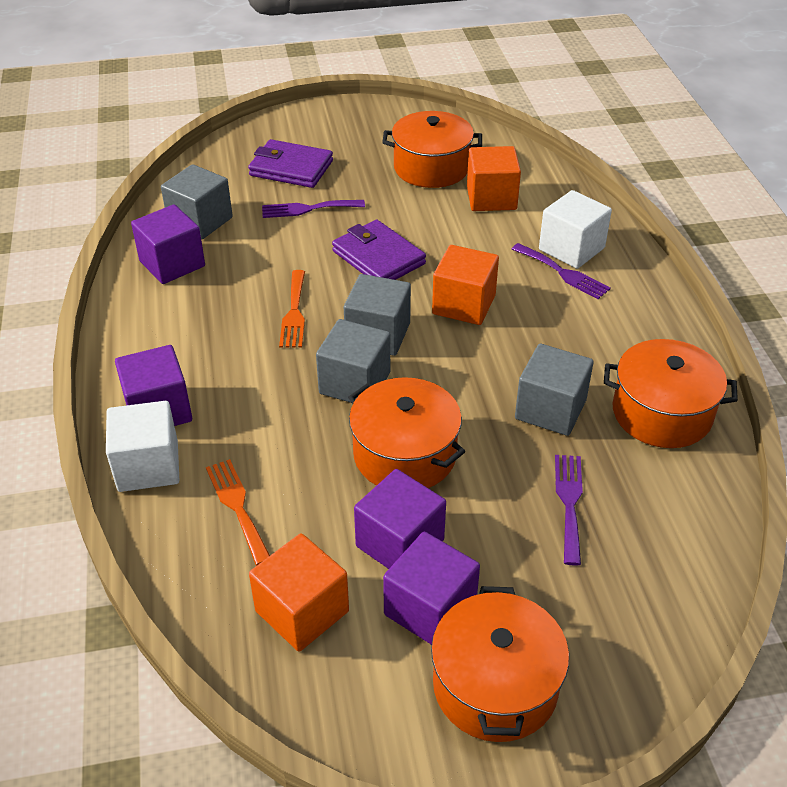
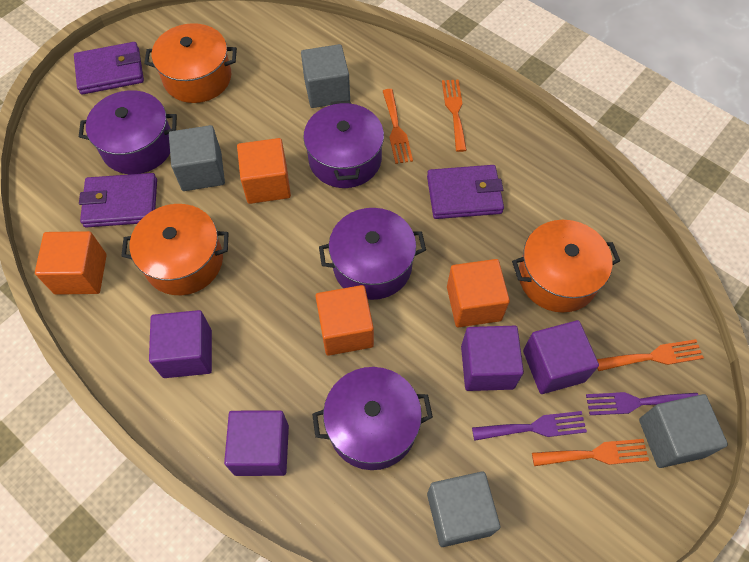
orange cube: [249,533,349,651] [432,245,499,325] [467,146,521,211] = 3 -> [35,231,107,295] [237,138,291,204] [316,285,374,356] [447,259,510,328] = 4
orange fork: [206,459,270,565] [279,270,305,348] = 2 -> [383,89,413,164] [442,80,467,152] [532,439,649,466] [597,339,704,371] = 4
orange pot: [348,377,465,488] [382,111,482,188] [431,586,569,742] [604,339,738,448] = 4 -> [121,204,229,295] [144,23,237,103] [512,220,620,313] = 3
purple fork: [262,200,365,218] [512,243,611,299] [555,455,583,566] = 3 -> [472,411,587,441] [586,392,698,415] = 2
purple pot: none = 0 -> [79,90,177,174] [303,100,384,188] [312,367,433,470] [319,208,426,300] = 4
purple wallet: [248,139,333,188] [332,220,426,280] = 2 -> [74,42,144,95] [79,173,157,228] [427,165,504,219] = 3
white cube: [106,401,179,492] [539,190,612,269] = 2 -> none = 0

